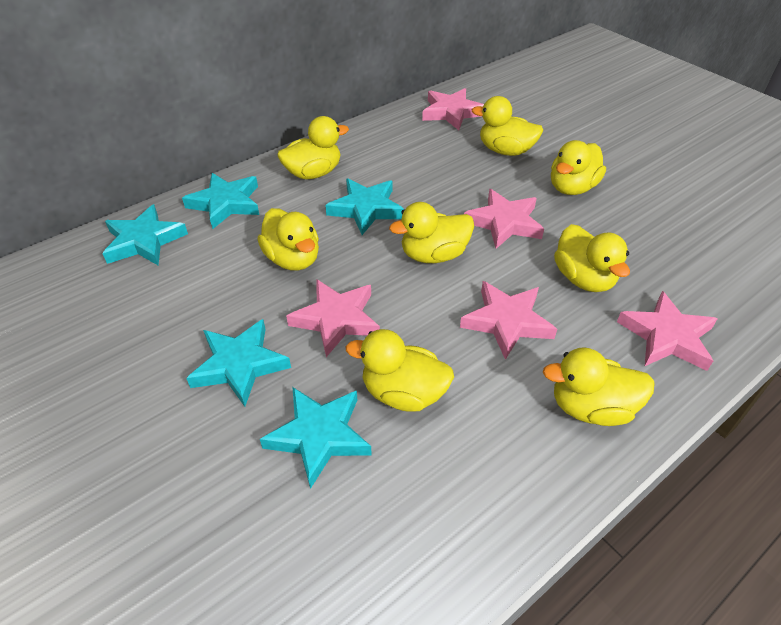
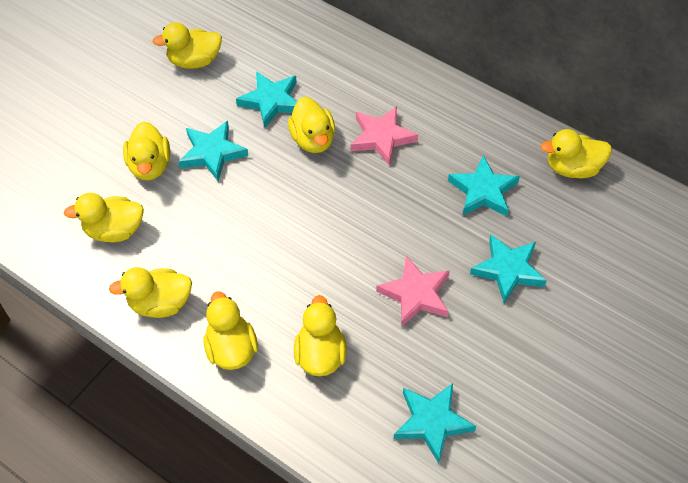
pink star: [286,280,380,357] [422,88,484,130] [460,281,557,360] [464,189,544,249] [617,291,718,371] = 5 -> [351,106,418,166] [376,256,450,326] = 2

